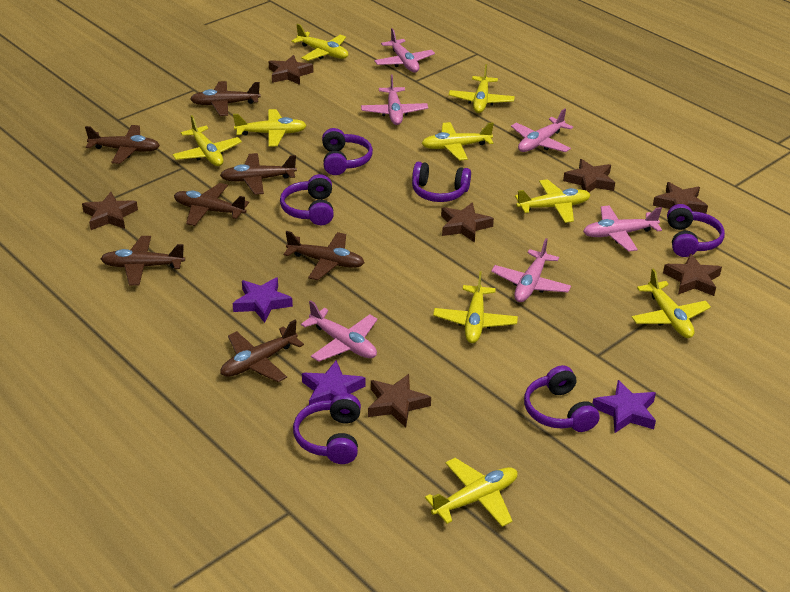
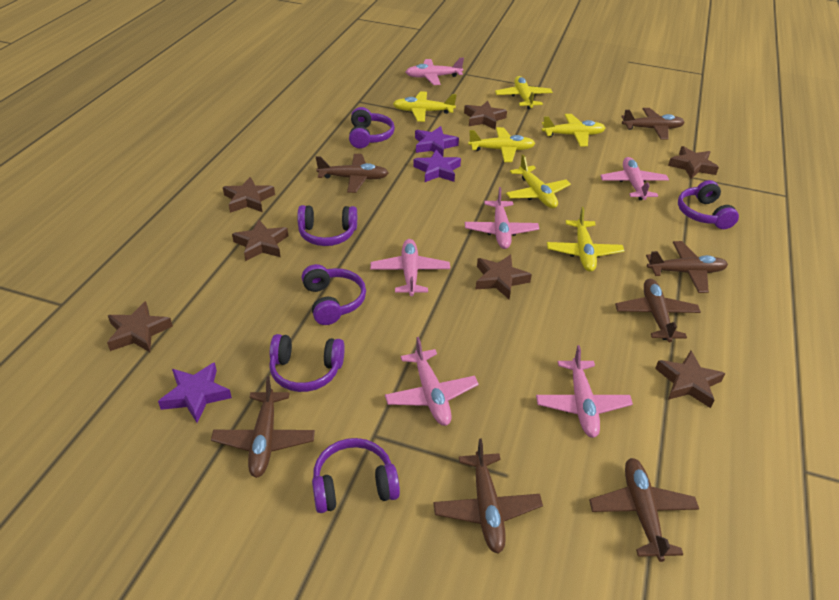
yellow plane: [172,115,242,166] [233,109,307,147] [291,24,348,61] [421,122,494,161] [425,458,517,527] [433,271,518,343] [449,64,515,113] [515,179,590,223] [632,269,711,338] = 9 -> [393,91,457,122] [468,127,535,162] [495,76,553,109] [506,155,571,208] [542,114,605,146] [547,207,624,272] = 6

